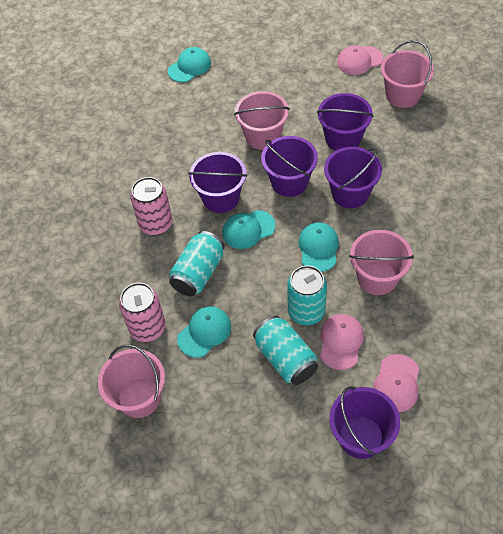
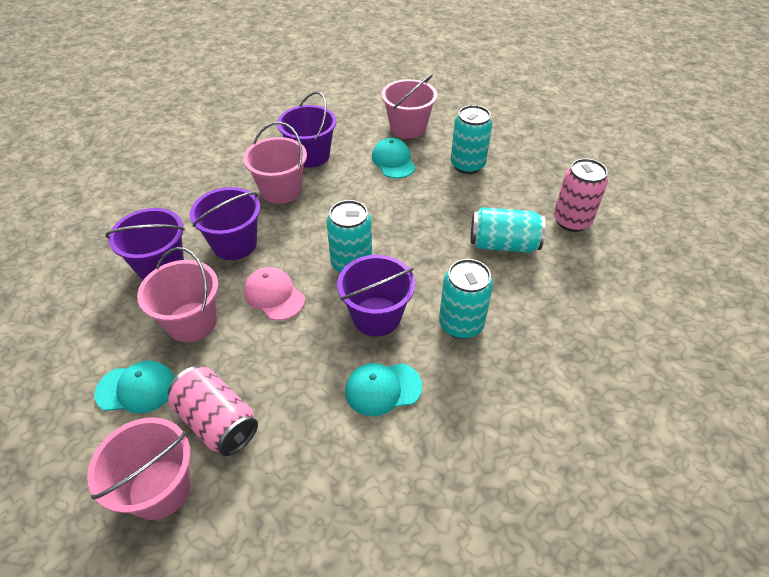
pink cap: [320,314,364,370] [337,45,383,75] [373,354,419,412] = 3 -> [244,267,305,321] = 1
purple bucket: [188,152,247,213] [261,136,318,197] [317,93,374,151] [324,147,382,208] [329,386,400,459] = 5 -> [105,208,185,280] [190,187,260,260] [277,91,336,168] [337,255,415,336] = 4
turquoise can: [169,231,225,297] [253,315,318,385] [287,265,327,325] = 3 -> [327,200,372,273] [439,259,493,339] [451,105,492,174] [471,207,546,253] = 4
turquoise cap: [168,47,211,82] [177,306,231,358] [222,210,275,249] [298,222,339,272] = 4 -> [94,360,175,414] [345,363,422,416] [372,138,416,178] = 3

